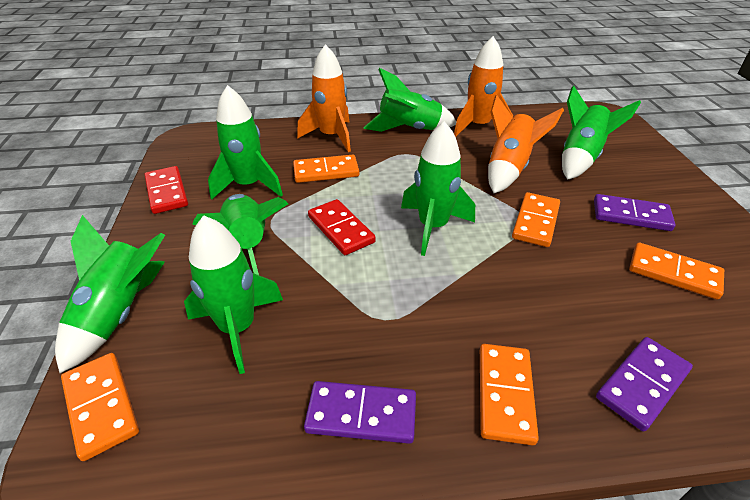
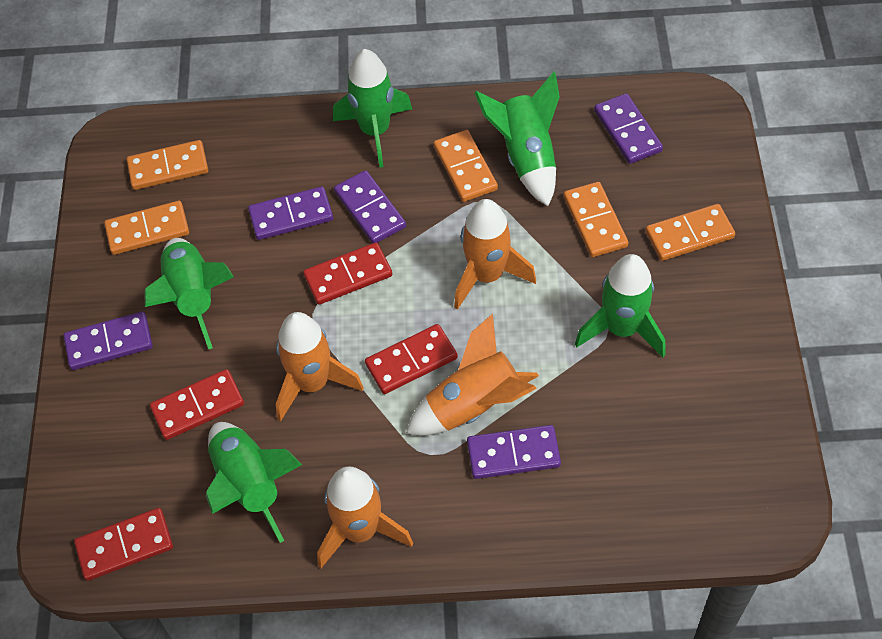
green rocket: [55,215,165,373] [184,215,283,374] [192,194,288,275] [208,85,283,200] [363,68,456,132] [401,121,475,256] [562,85,641,180] = 7 -> [144,238,234,349] [206,422,302,543] [333,49,412,168] [474,72,560,206] [575,254,666,357] = 5
orange rocket: [297,44,351,152] [454,36,513,137] [488,95,564,193] = 3 -> [276,312,364,422] [317,466,413,568] [406,314,539,435] [454,199,536,310] = 4
purple domino: [304,381,416,444] [594,194,676,231] [596,337,693,432] = 3 -> [63,312,153,370] [248,186,333,240] [334,170,406,243] [467,425,561,479] [594,93,663,164] = 5
red domino: [145,166,188,214] [308,199,376,255] = 2 -> [74,508,173,581] [150,369,244,440] [303,242,392,305] [365,324,458,394] = 4

